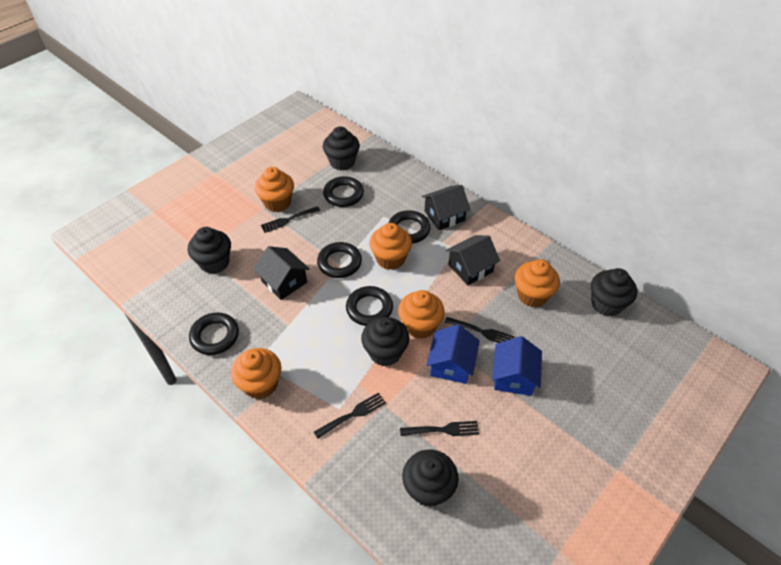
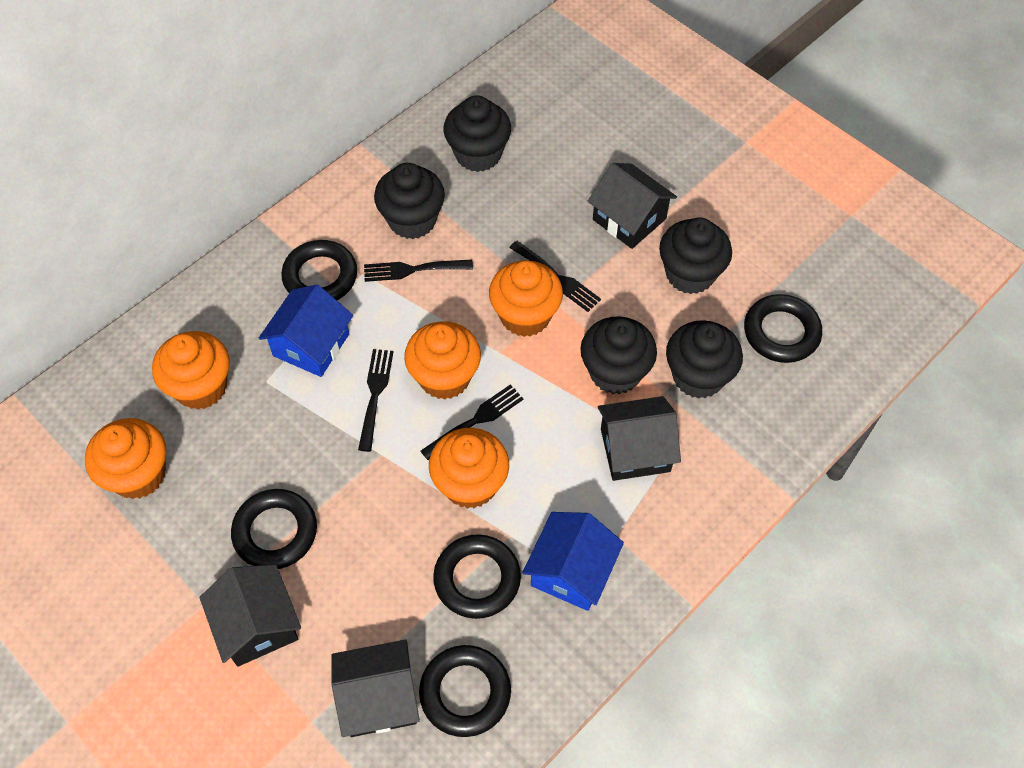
black house: [254,246,310,300] [422,185,471,230] [446,235,500,285] = 3 -> [199,564,301,667] [331,639,420,737] [588,163,677,249] [598,396,681,481] = 4

